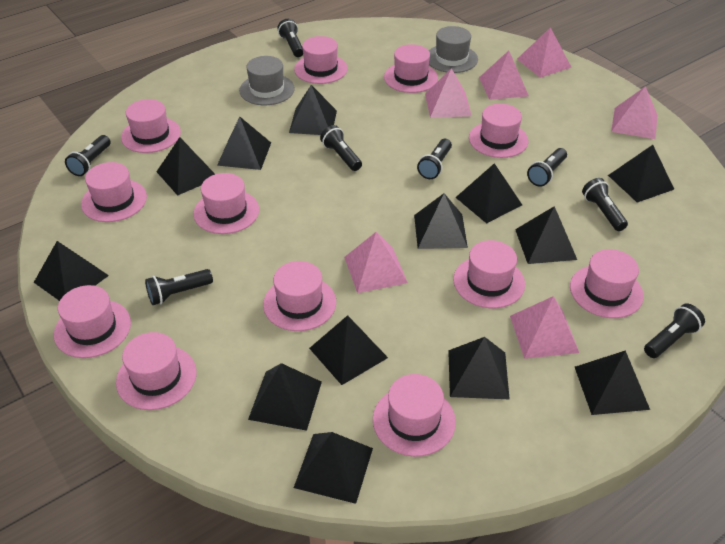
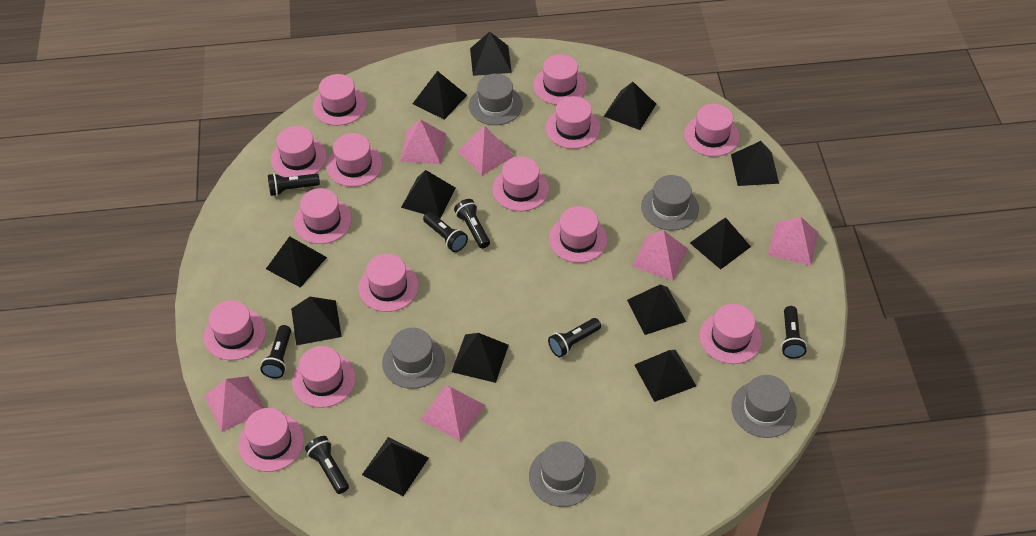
black flashlight: [65,135,111,176] [145,269,213,305] [277,19,303,57] [320,125,362,171] [417,139,452,179] [527,148,567,187] [582,178,628,231] [644,304,705,358] = 8 -> [260,325,291,379] [268,173,320,196] [305,436,349,494] [423,212,468,252] [454,199,490,248] [548,318,601,357] [781,306,807,359] = 7
black pyramid: [34,241,109,301] [156,137,215,196] [217,117,271,170] [248,363,322,431] [289,85,337,135] [294,432,373,504] [309,315,388,385] [414,193,468,249] [448,337,510,399] [455,163,522,224] [515,206,577,264] [575,350,650,415] [608,145,674,203] = 13 -> [266,236,327,288] [291,297,342,345] [362,437,429,496] [401,170,456,218] [413,71,467,120] [451,333,509,383] [470,32,512,76] [604,82,656,130] [627,284,686,335] [634,350,696,402] [690,218,751,269] [731,141,779,186] = 12
grey hat: [239,56,295,105] [429,26,478,73] = 2 -> [382,328,445,389] [469,74,523,125] [529,441,596,507] [641,175,699,231] [731,375,797,438] = 5
pink hat: [54,285,131,358] [81,162,147,222] [116,332,197,410] [121,99,181,153] [193,173,259,234] [263,261,336,331] [294,36,348,84] [373,374,456,457] [384,44,438,93] [453,240,525,308] [469,104,528,158] [570,249,644,318] = 12 -> [204,300,266,361] [238,408,304,472] [271,126,327,177] [292,346,356,408] [294,188,352,244] [313,74,367,126] [326,133,383,187] [358,254,419,312] [492,157,549,211] [533,54,587,105] [545,96,600,149] [549,206,608,263] [684,104,740,157] [700,304,762,364] = 14

